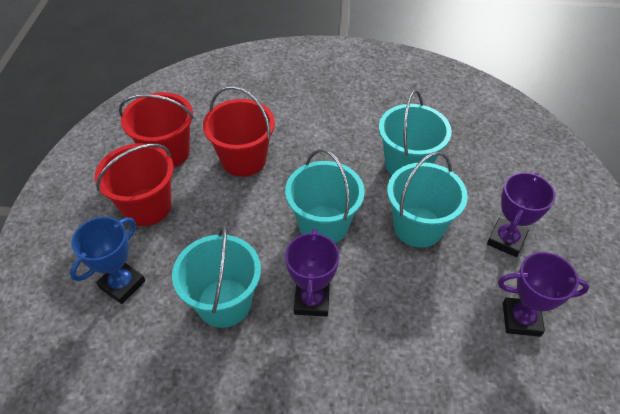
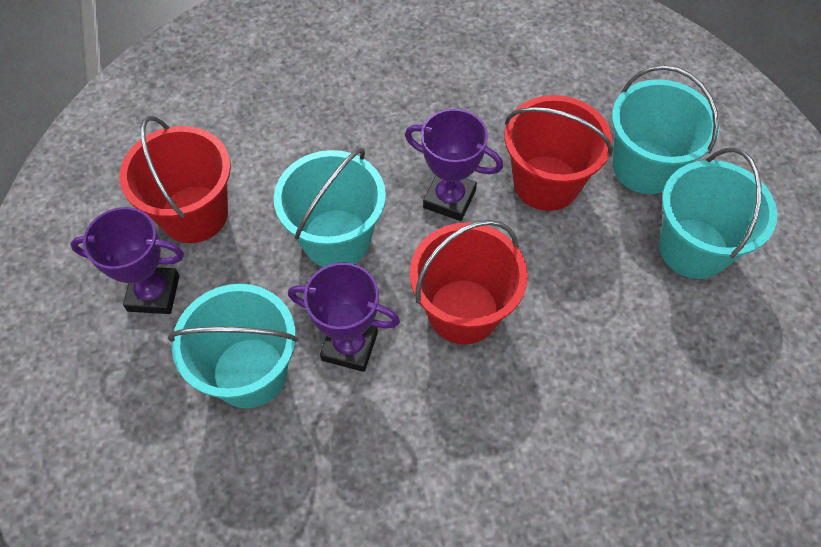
blue trophy: [70,217,145,304] = 1 -> none = 0

